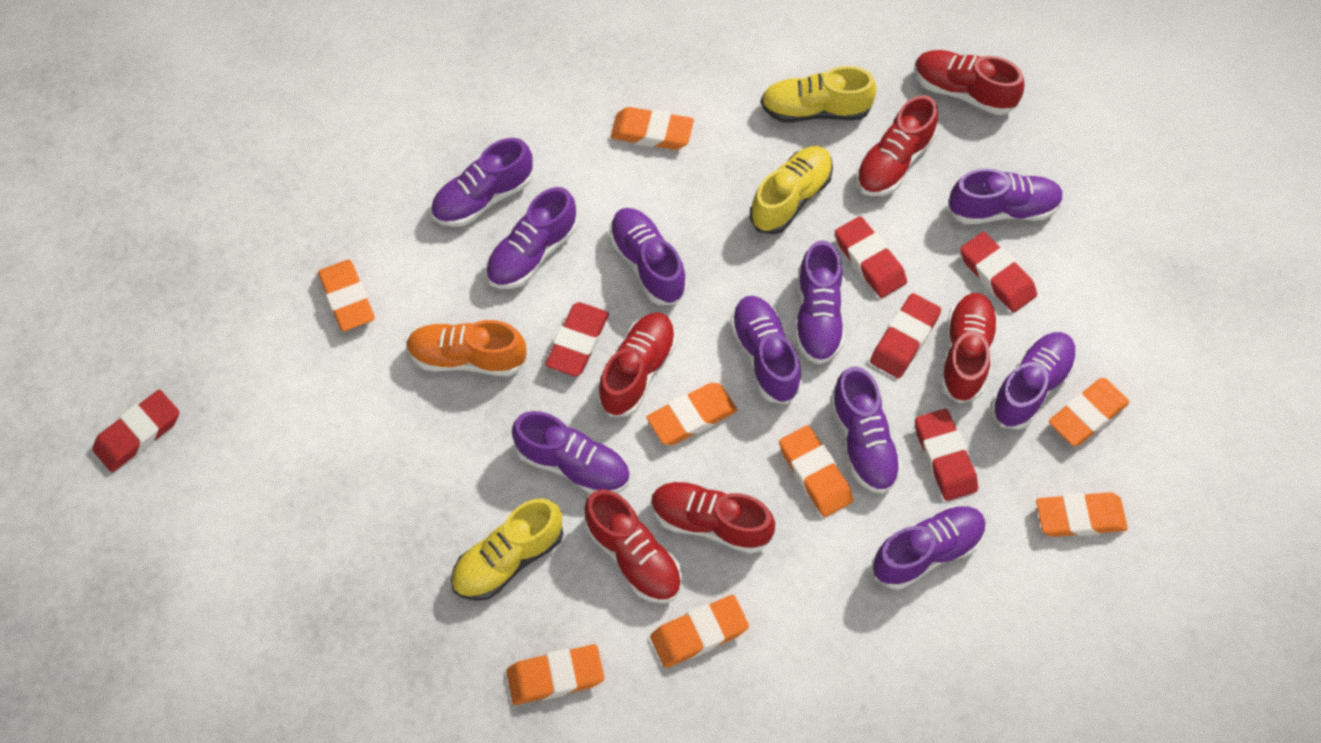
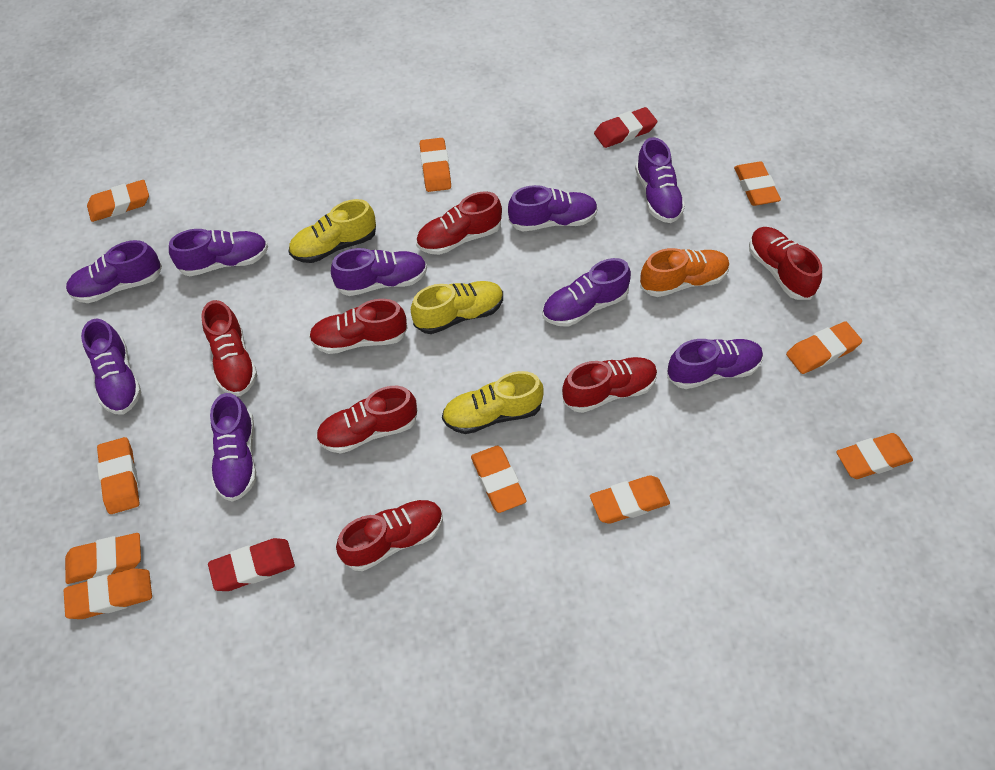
orange eraser: [318,260,375,331] [506,644,604,705] [611,107,694,150] [646,383,737,445] [650,595,749,668] [779,425,853,517] [1036,492,1128,537] [1049,378,1130,446] = 8 -> [64,568,152,619] [65,533,141,584] [87,180,149,222] [97,437,140,514] [420,138,451,192] [471,446,526,513] [590,475,670,524] [734,161,781,206] [786,321,862,374] [836,433,913,479] = 10
purple shoe: [431,138,533,227] [486,187,578,289] [512,411,630,494] [609,208,687,305] [730,296,802,404] [795,240,845,364] [830,367,902,494] [872,505,986,590] [948,168,1064,224] [991,332,1077,430] = 10 -> [66,240,162,303] [81,319,141,414] [169,229,268,276] [210,393,256,502] [331,248,427,296] [508,185,598,232] [542,258,631,327] [635,137,685,223] [667,339,763,389] = 9
red eraser: [92,390,179,472] [545,302,609,377] [835,216,907,298] [870,293,941,378] [915,409,978,501] [960,232,1037,313] = 6 -> [208,538,295,591] [594,107,657,148] = 2
red shoe: [584,489,682,604] [597,312,676,417] [651,481,775,554] [856,95,938,196] [914,50,1025,115] [940,293,998,403] = 6 -> [201,300,257,396] [309,299,408,354] [316,386,417,454] [336,500,443,571] [416,191,502,255] [562,357,657,413] [749,227,822,300] = 7

